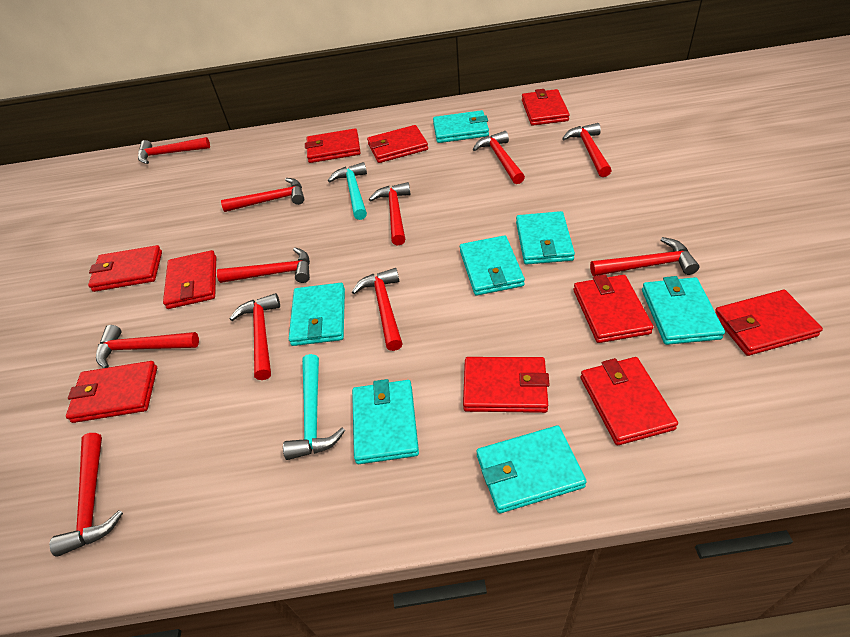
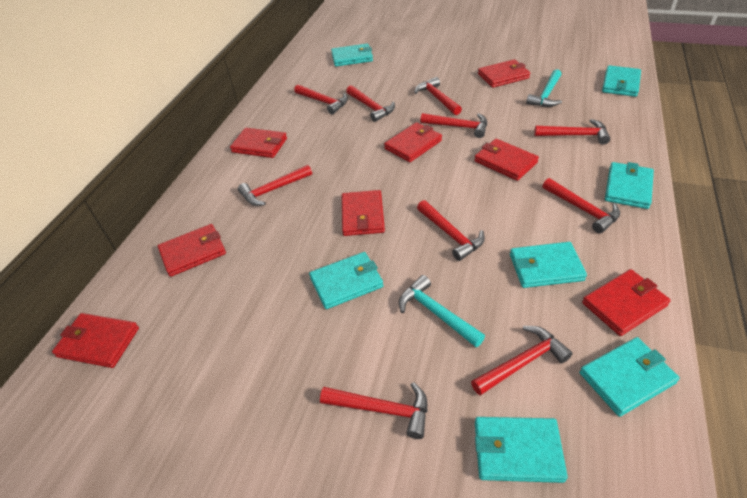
red hammer: [49,433,123,557] [96,325,199,368] [138,137,210,164] [217,247,310,283] [221,178,304,212] [230,293,280,380] [352,268,403,351] [369,182,410,246] [473,131,525,184] [562,123,612,177] [590,237,700,276] = 11 -> [238,165,312,206] [294,84,348,114] [320,382,427,439] [346,85,395,122] [414,77,462,115] [417,200,485,261] [420,113,487,138] [471,326,573,395] [534,119,610,144] [543,178,620,233] = 10
red wallet: [66,361,157,423] [88,245,162,292] [163,250,216,309] [305,128,361,163] [367,125,428,163] [463,357,550,413] [522,89,570,126] [573,274,653,343] [581,357,678,445] [715,290,823,356] = 10 -> [52,313,139,368] [158,224,226,277] [230,128,287,158] [342,190,385,236] [384,122,442,162] [474,139,539,181] [478,59,530,88] [582,269,671,336] = 8

